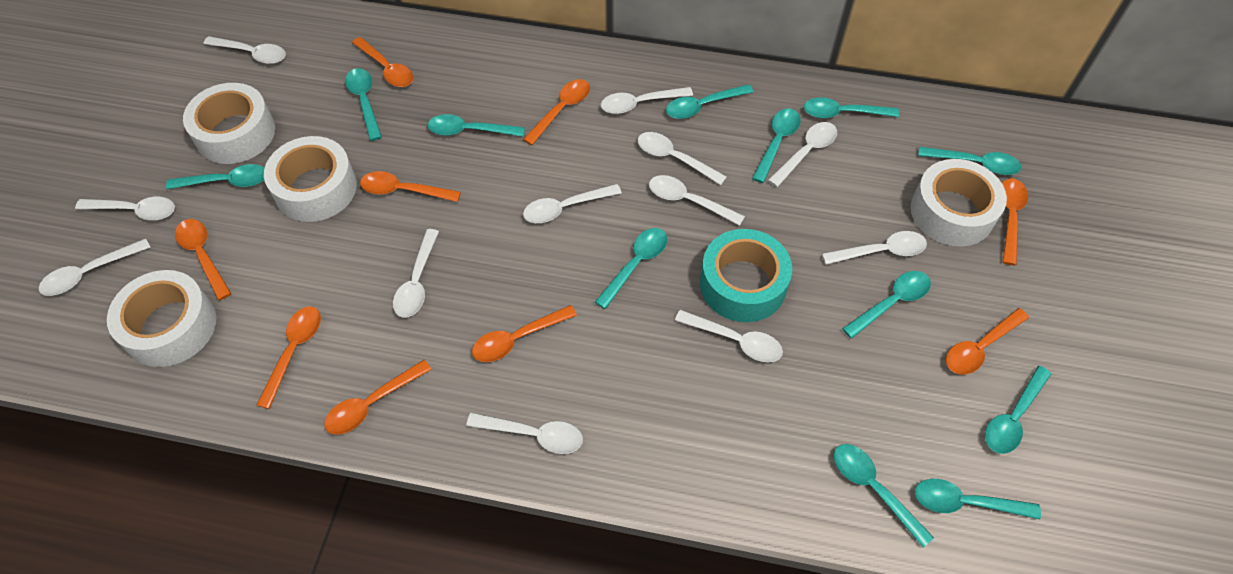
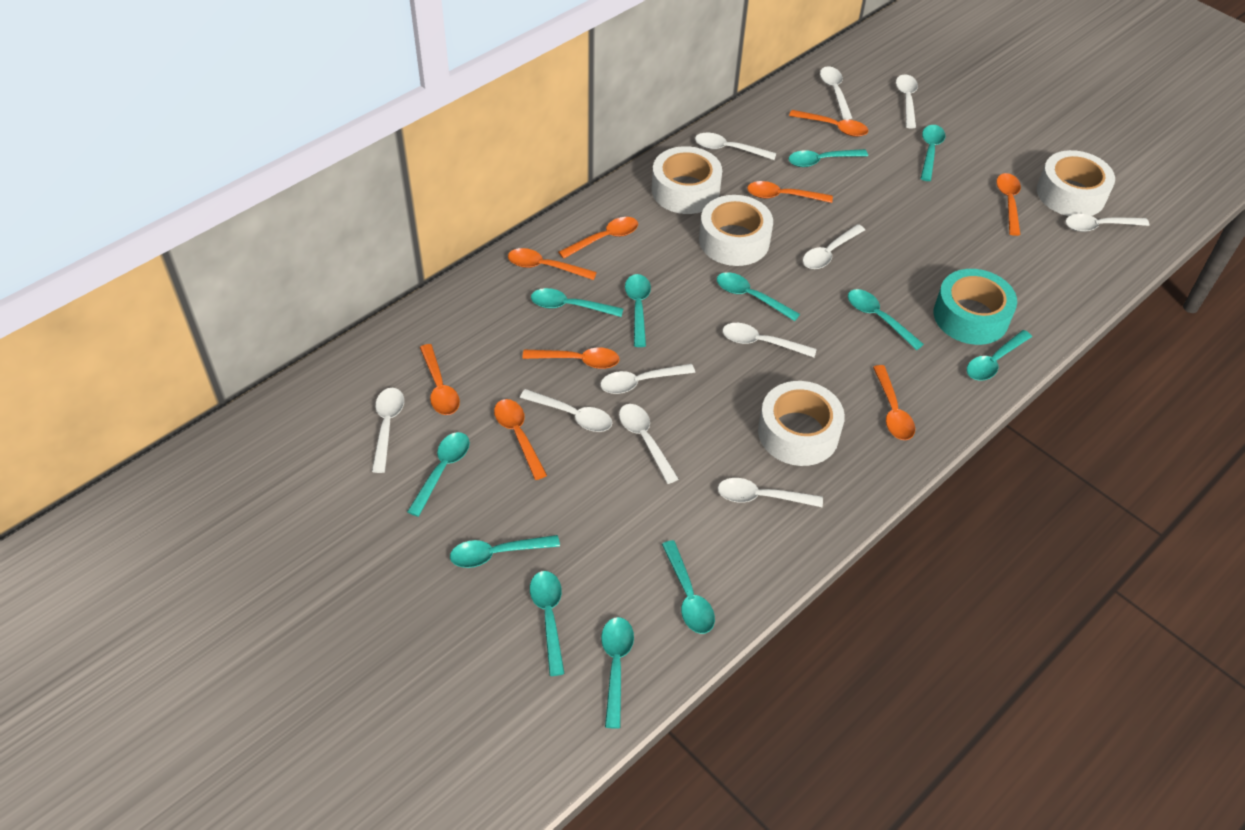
white spoon: [39,239,151,296] [75,197,175,220] [203,36,286,64] [393,229,439,318] [466,413,583,454] [523,184,622,223] [601,87,693,114] [638,132,727,185] [649,175,745,226] [675,310,783,362] [768,122,837,187] [822,231,927,265] = 12 -> [372,388,404,473] [520,389,612,432] [600,364,695,394] [619,404,679,484] [695,133,776,160] [718,478,823,507] [723,323,817,357] [803,224,865,269] [820,66,852,120] [896,74,918,129] [1065,214,1149,232] = 11

